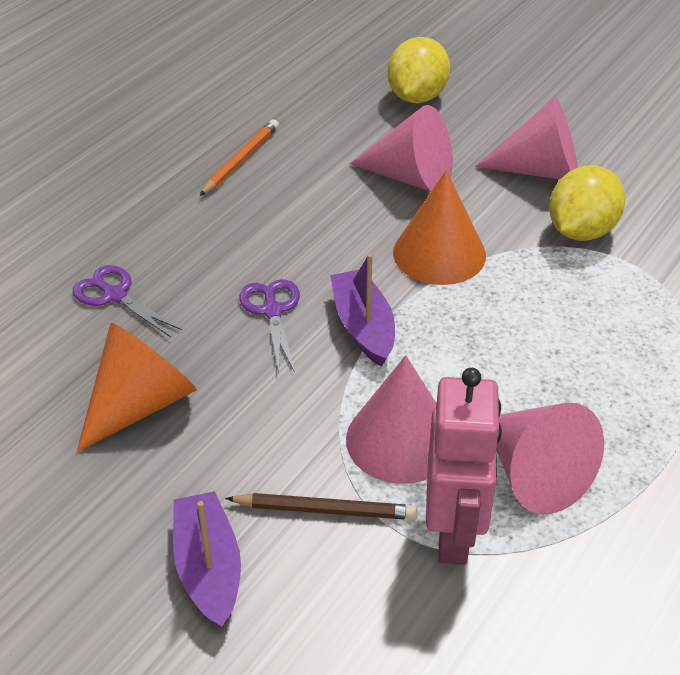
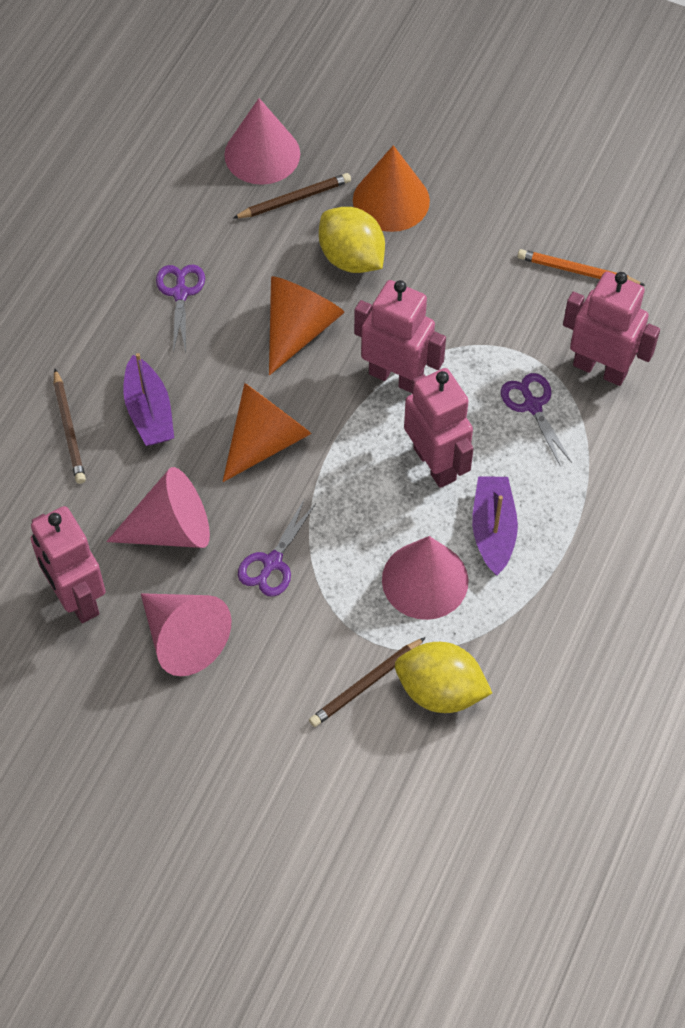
brown pencil: [225,493,418,520] = 1 -> [54,369,86,484] [232,173,351,219] [309,637,426,727] = 3
orange cone: [77,323,197,452] [393,170,486,285] = 2 -> [223,383,312,482] [269,276,344,375] [353,145,430,232] = 3
pink robot: [426,368,502,565] = 1 -> [31,506,106,623] [354,280,446,393] [404,368,474,488] [563,272,660,386] = 4
purple scissors: [73,265,182,337] [240,279,300,373] = 2 -> [156,265,205,352] [238,498,316,597] [501,373,572,467] = 3

